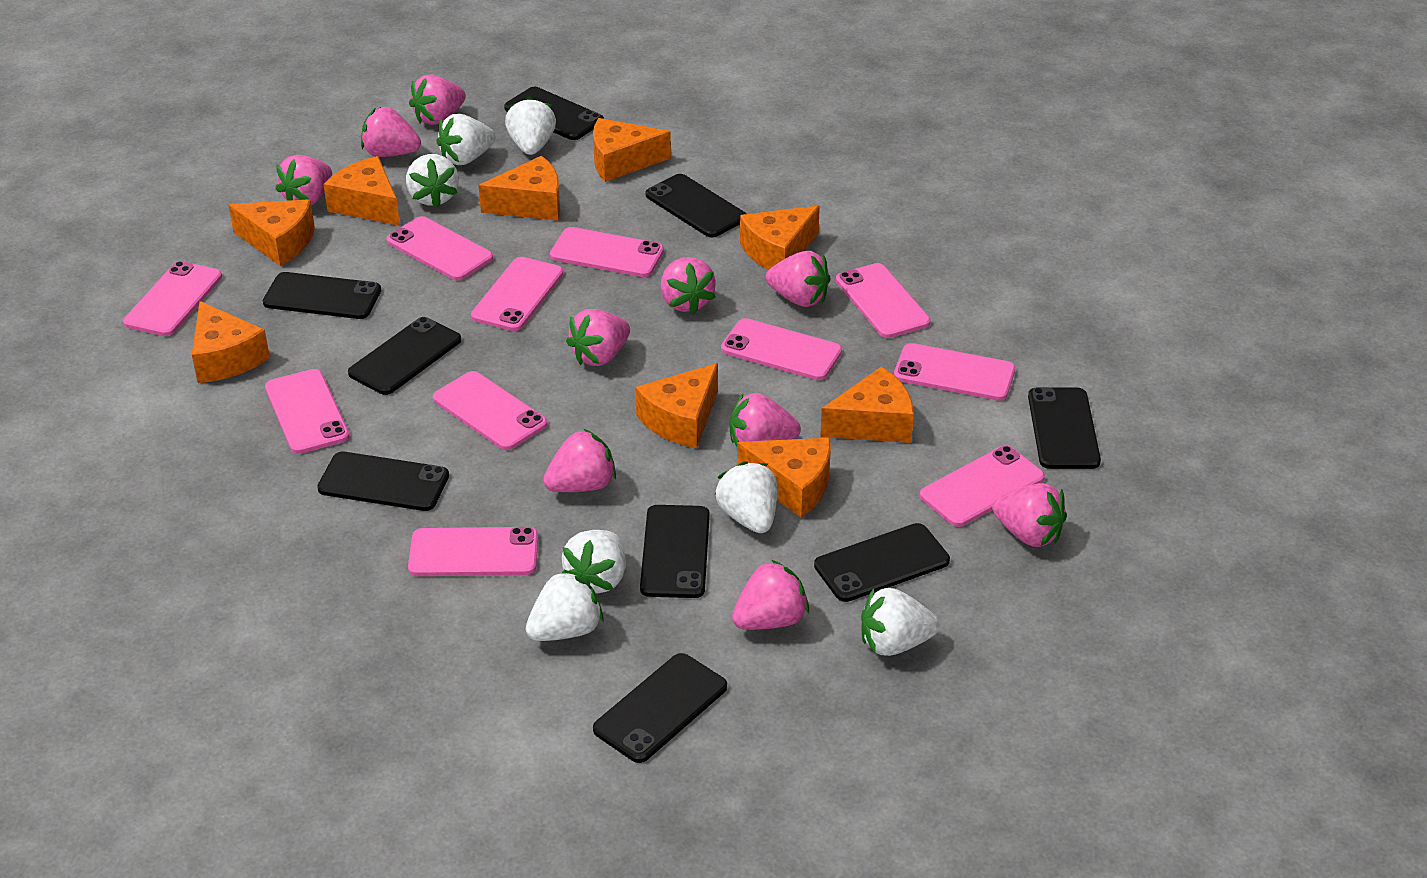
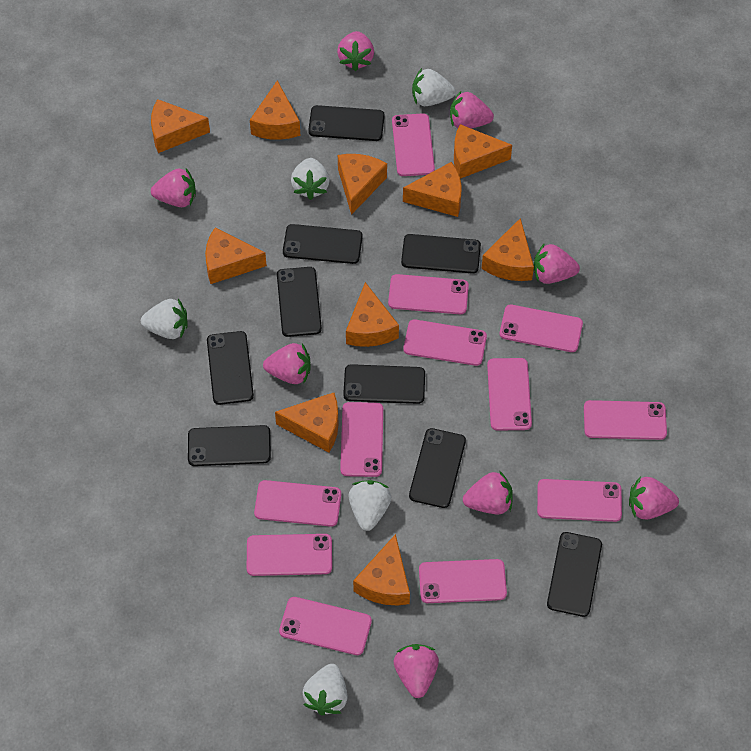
orange cheese: [192,301,270,383] [229,199,315,266] [323,156,400,226] [479,156,560,221] [593,118,671,182] [636,363,718,448] [737,438,831,518] [740,206,820,270] [820,367,914,443] = 9 -> [151,99,210,153] [205,228,267,284] [250,80,300,140] [275,393,339,452] [338,154,387,215] [346,282,399,347] [353,534,410,606] [403,162,462,217] [454,124,512,179] [481,218,534,281] = 10
pink phone: [123,261,222,336] [265,369,350,454] [386,216,493,280] [408,527,538,576] [432,371,548,450] [471,257,563,331] [550,227,664,277] [721,318,842,380] [836,263,931,338] [894,343,1015,401] [920,446,1045,527] = 11 -> [247,534,332,576] [254,480,341,527] [279,597,372,655] [340,402,383,477] [388,274,469,314] [392,113,435,176] [403,320,487,366] [419,559,507,603] [487,358,532,431] [500,305,583,352] [537,479,622,522] [584,400,667,440] = 12
pink strawberry: [276,155,332,206] [361,106,421,157] [409,74,466,125] [543,429,616,492] [566,309,630,366] [660,257,716,315] [730,393,801,446] [732,560,809,630] [766,251,831,307] [992,483,1067,547] = 10 -> [151,168,196,207] [263,343,311,384] [337,31,374,71] [394,644,439,698] [450,91,494,128] [463,471,513,514] [534,244,580,284] [629,476,679,520] = 8
white strawberry: [406,154,459,208] [436,114,496,165] [505,97,556,155] [526,569,603,641] [562,530,626,594] [715,461,777,533] [861,588,939,656] = 7 -> [141,299,188,339] [291,158,330,200] [302,664,348,716] [349,480,391,531] [412,68,456,106] = 5

